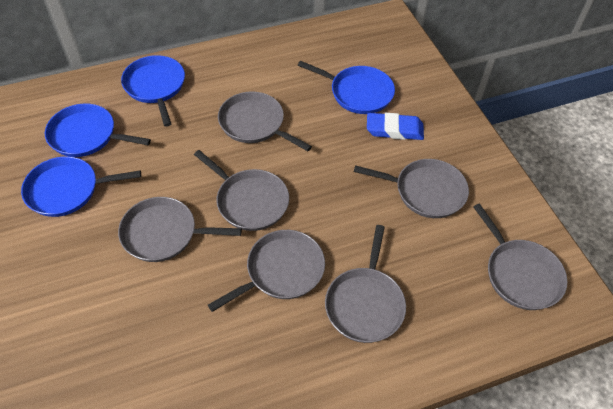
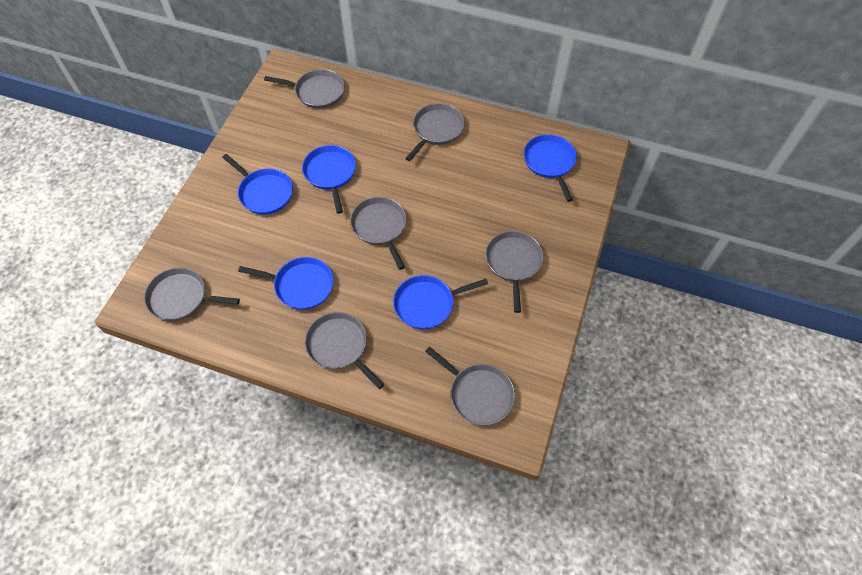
blue eraser: [367,113,424,140] = 1 -> none = 0
blue pan: [21,156,141,217] [45,104,151,157] [121,55,185,127] [298,61,395,114] = 4 -> [222,154,293,214] [238,257,333,310] [302,145,356,214] [393,275,488,329] [524,134,577,202] = 5

